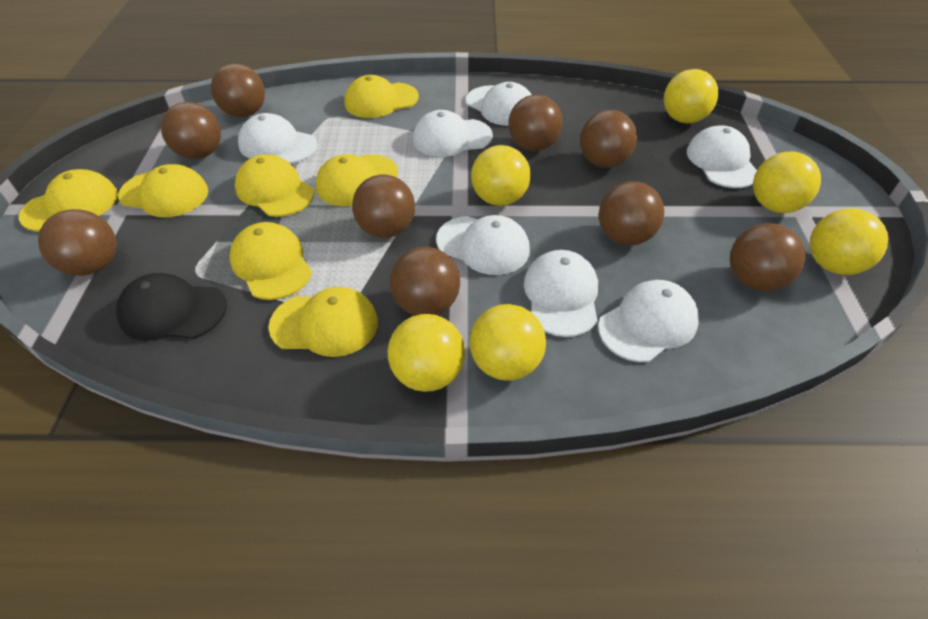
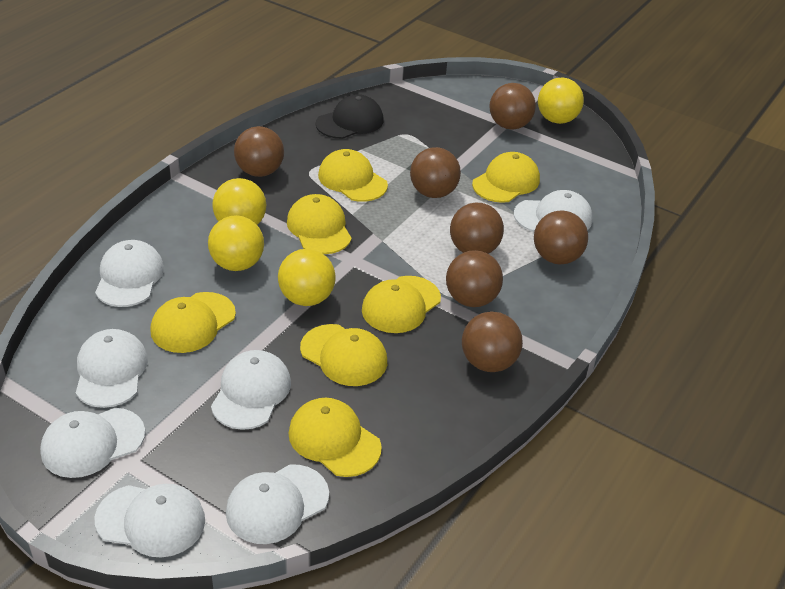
brown ball: [38,209,117,276] [161,102,221,159] [211,63,265,117] [352,174,415,238] [390,247,460,316] [508,95,563,151] [580,110,637,168] [599,181,664,245] [730,224,806,291] = 9 -> [234,126,284,177] [410,147,461,198] [446,250,503,307] [450,203,504,254] [462,311,523,372] [490,83,536,130] [534,210,588,264] = 7
yellow ball: [388,314,465,392] [469,304,546,381] [471,145,531,206] [664,69,718,124] [753,152,821,213] [810,208,888,275] = 6 -> [208,215,264,271] [212,178,266,225] [278,249,336,306] [538,77,584,124] = 4

